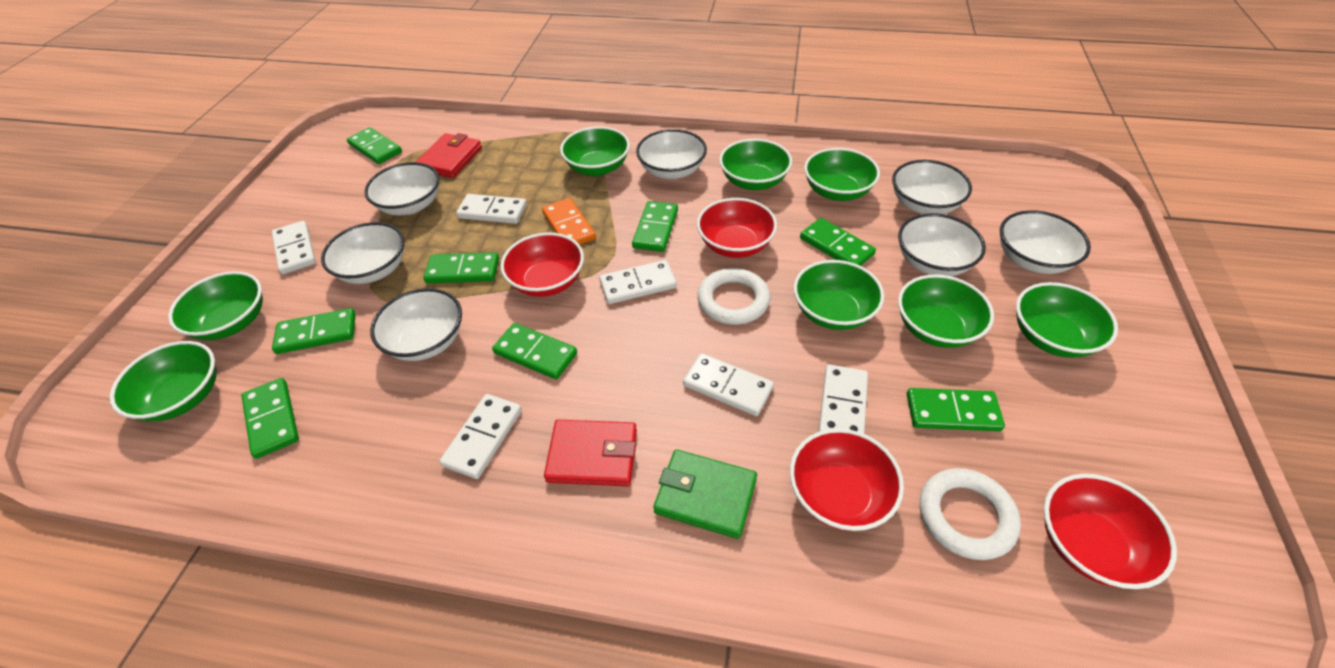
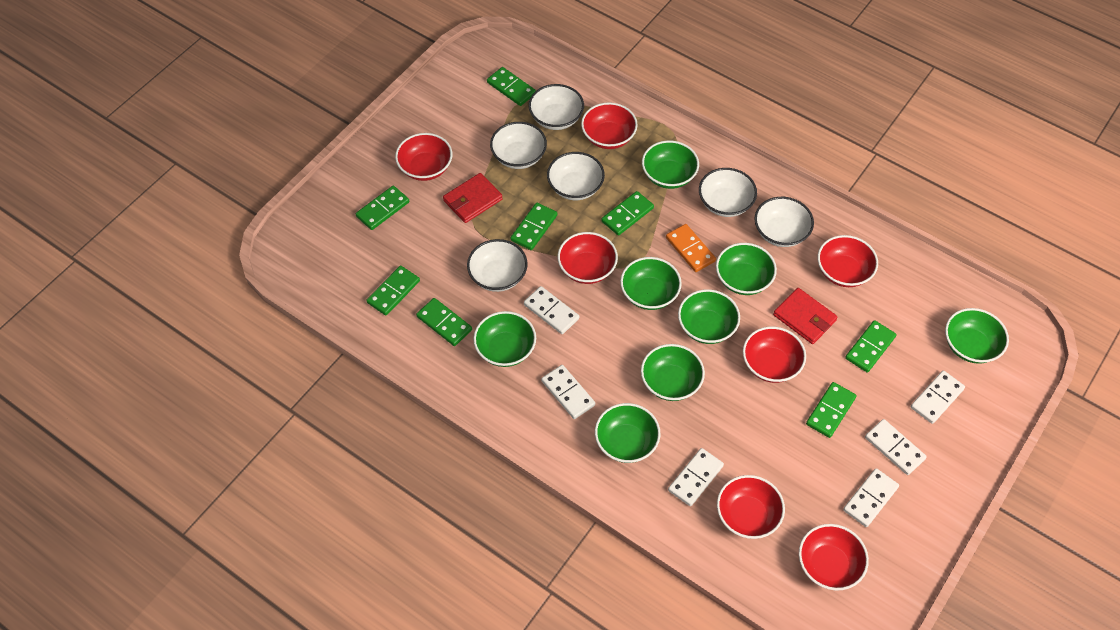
green wallet: [653,450,757,539] = 1 -> none = 0
red bowl: [500,232,584,297] [697,198,777,258] [790,428,904,531] [1044,474,1177,589] = 4 -> [395,133,452,181] [558,232,618,284] [581,102,638,149] [717,475,785,539] [743,326,806,383] [799,524,869,591] [818,235,878,287] = 7
white bowl: [321,222,405,284] [364,162,440,215] [370,288,462,361] [636,129,707,179] [892,160,972,214] [898,213,986,276] [1000,210,1091,274] = 7 -> [467,239,528,292] [490,122,547,169] [529,84,584,130] [547,152,605,200] [699,168,757,217] [754,197,814,247] = 6
white ring: [698,268,770,325] [920,468,1021,560] = 2 -> none = 0

